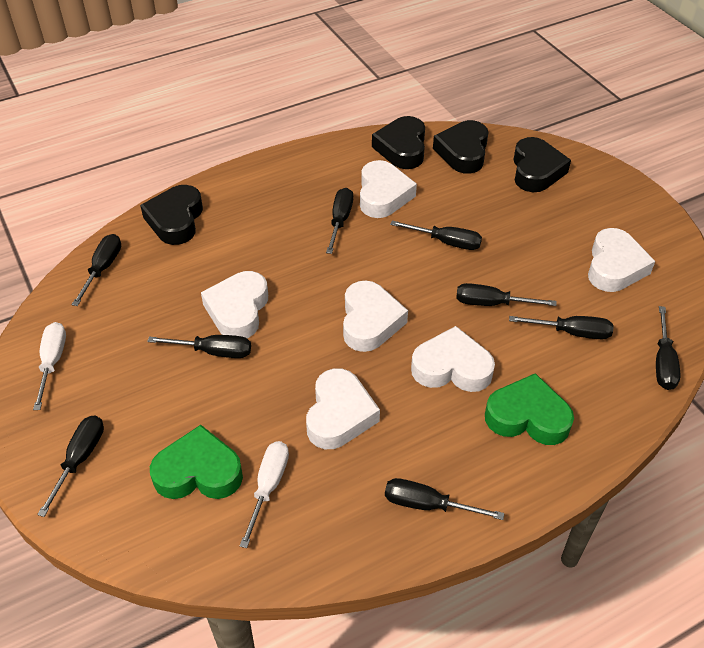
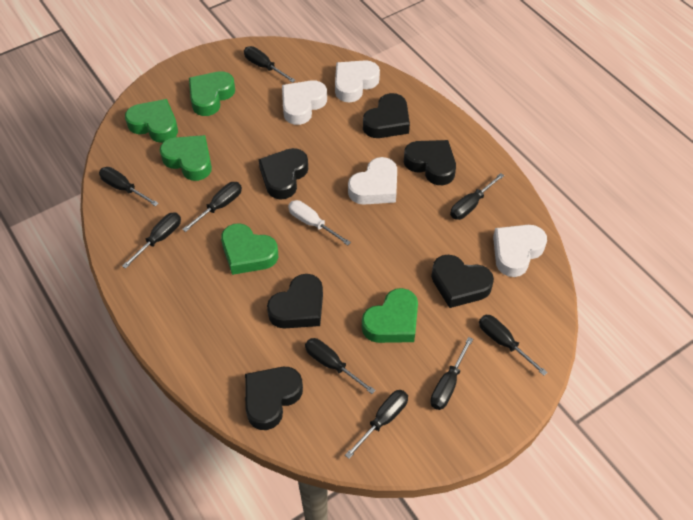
black heart: [140,185,203,245] [372,116,425,169] [433,120,488,174] [513,137,571,192] = 4 -> [245,367,303,430] [259,148,308,200] [267,274,323,329] [363,93,410,138] [404,140,456,185] [431,255,494,308] = 6
green heart: [150,425,243,499] [485,373,574,445] = 2 -> [125,99,178,143] [160,135,212,181] [189,71,235,116] [221,223,278,275] [362,288,418,343] = 5
white heart: [201,271,268,338] [306,368,380,449] [343,281,408,352] [360,160,417,218] [411,326,495,392] [588,228,655,292] = 6 -> [282,80,327,125] [335,60,380,102] [348,157,397,205] [493,225,547,277] = 4
white screwdriver: [33,322,66,410] [240,441,289,548] = 2 -> [288,200,351,246] = 1

